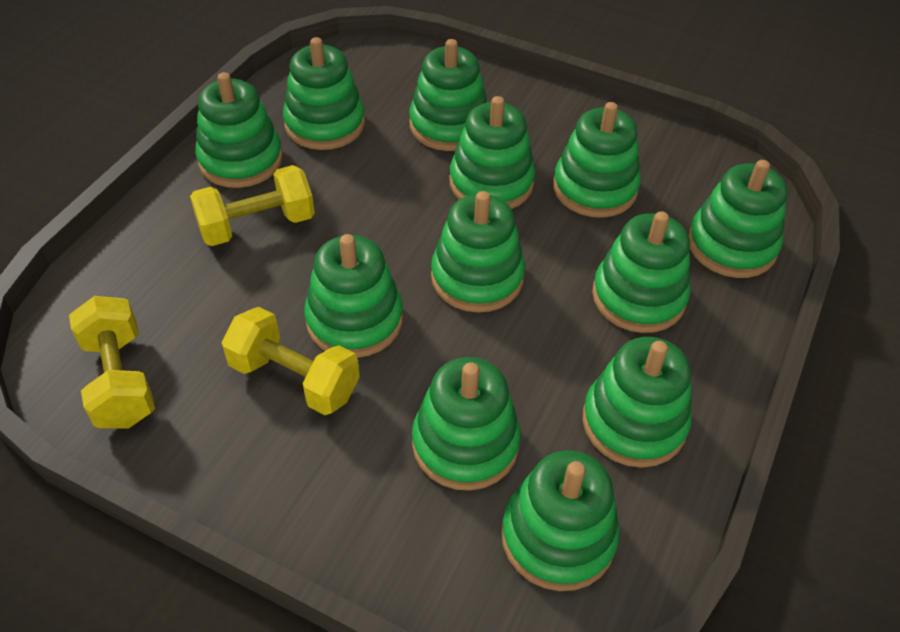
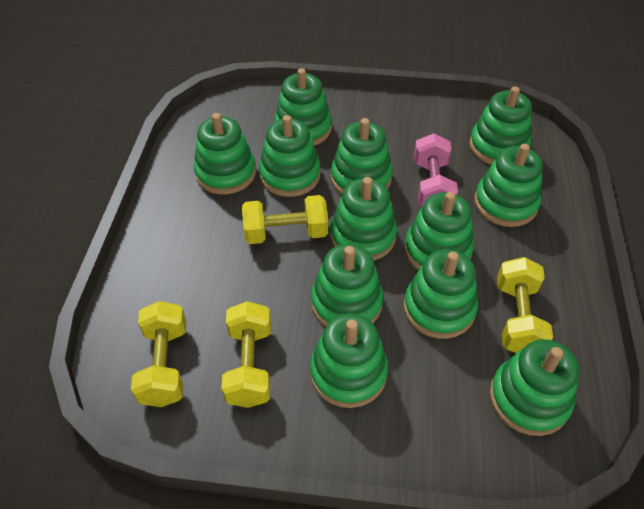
pink dumbbell: none = 0 -> [414,133,458,207] = 1
yellow dumbbell: [69,296,155,428] [190,165,315,246] [222,307,360,415] = 3 -> [131,301,186,407] [221,301,271,408] [242,195,328,244] [497,257,553,353] = 4

